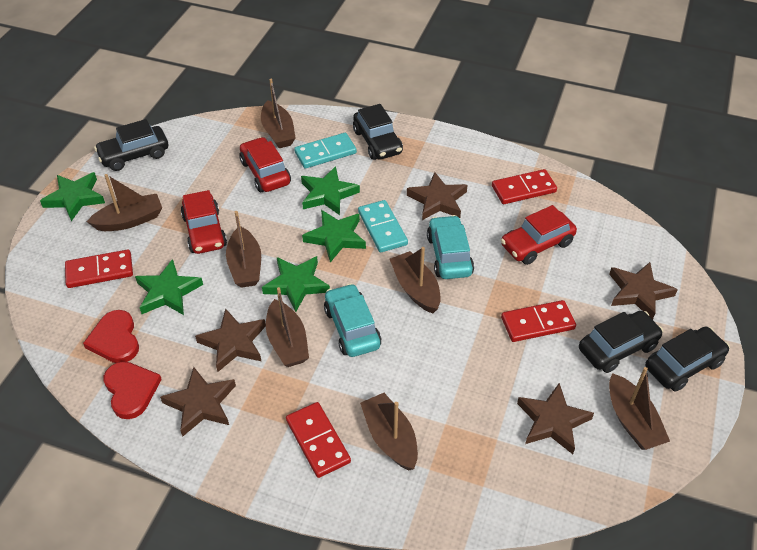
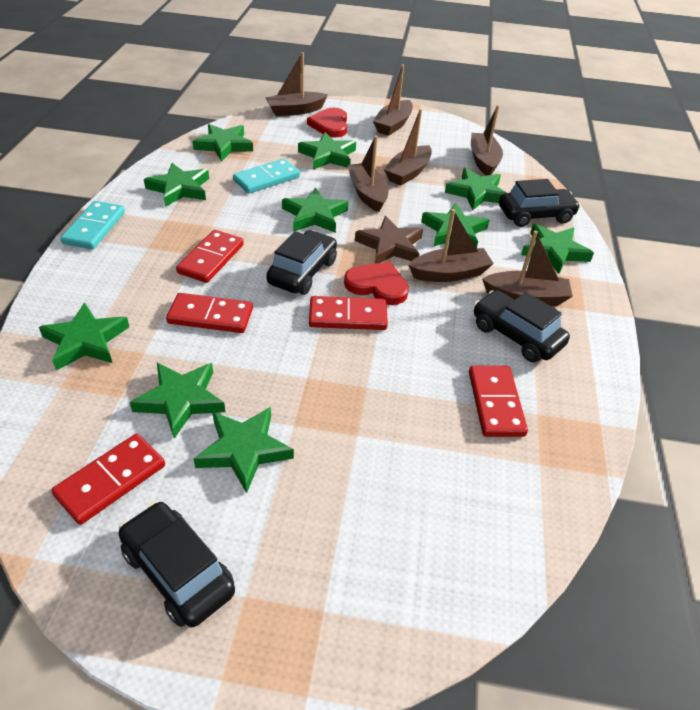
brown star: [160,367,236,437] [195,308,266,372] [407,172,468,220] [517,383,594,454] [609,262,678,320] = 5 -> [355,216,423,264] = 1
green star: [40,172,105,221] [135,259,203,315] [262,256,330,312] [301,166,360,215] [302,210,366,262] = 5 -> [39,303,129,370] [130,363,225,439] [144,163,209,207] [192,124,253,162] [194,407,294,493] [282,187,348,233] [298,132,356,169] [421,203,489,248] [445,168,507,210] [521,224,594,274] = 10
red car: [181,190,227,254] [240,137,291,192] [501,205,577,265] = 3 -> none = 0
red domino: [65,250,133,288] [286,402,351,478] [492,169,557,204] [501,300,576,342] = 4 -> [51,434,165,525] [166,293,253,333] [176,230,244,283] [309,296,388,330] [469,366,528,437] = 5
turquoise car: [324,283,381,357] [427,215,474,279] = 2 -> none = 0

